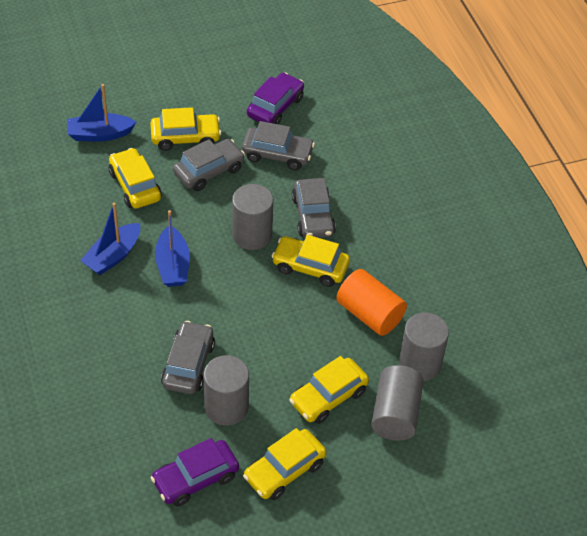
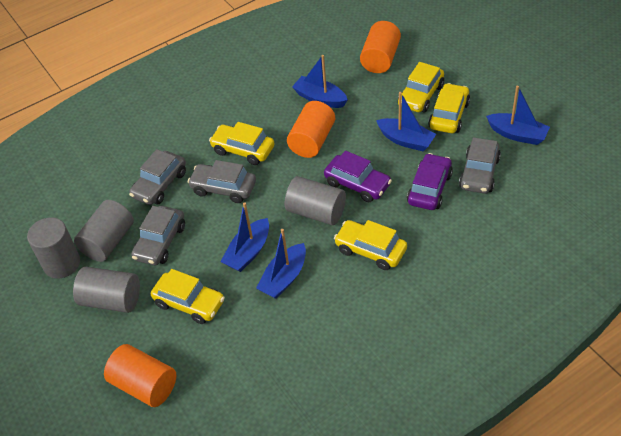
blue boat: [67,84,136,142] [80,202,140,275] [155,210,190,287] = 3 -> [220,202,269,272] [256,229,306,299] [292,55,348,108] [376,92,436,152] [486,86,550,145] = 5
orange cylinder: [336,269,407,336] = 1 -> [104,344,176,407] [287,101,335,158] [360,21,401,73] = 3

